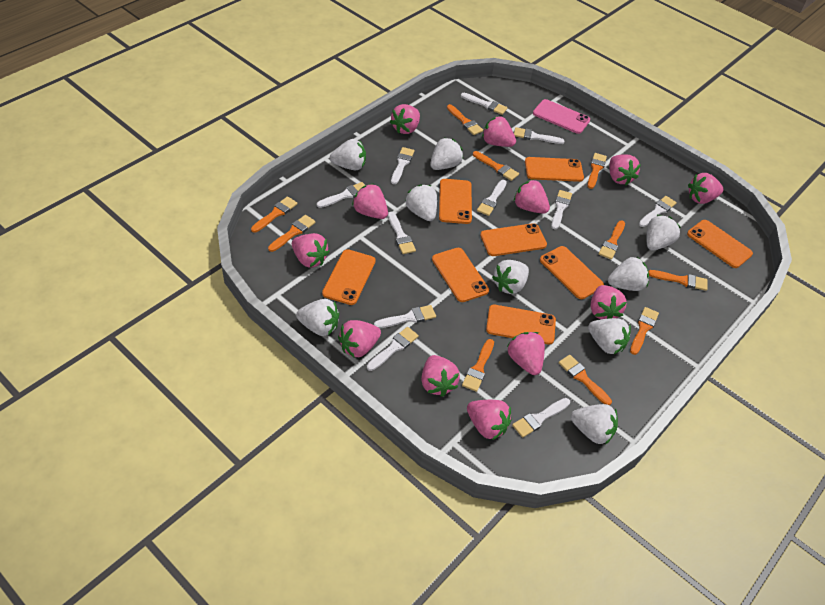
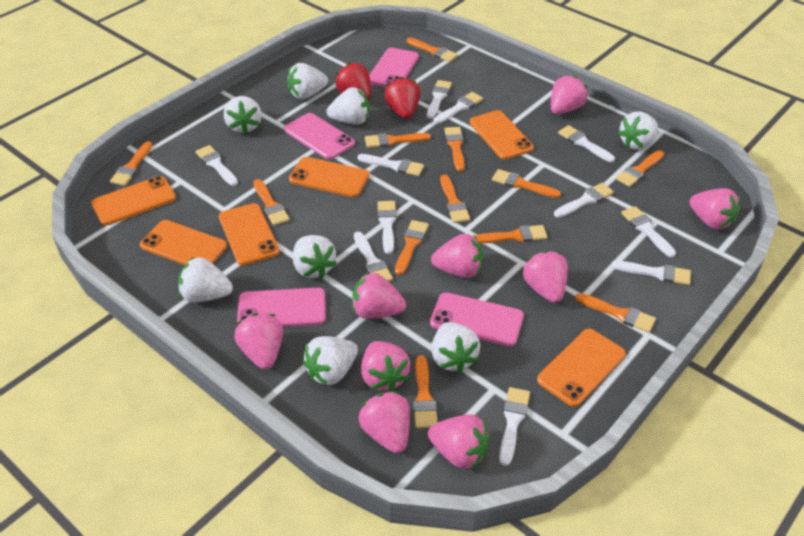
orange brush: [251,196,297,233] [268,215,316,252] [447,104,483,135] [462,339,494,392] [473,151,519,181] [559,355,612,405] [587,153,607,189] [599,221,625,260] [630,307,659,355] [648,270,707,291] = 10 -> [110,141,152,186] [253,179,290,226] [365,133,431,148] [395,220,429,275] [407,38,458,62] [413,355,438,429] [440,175,470,223] [444,127,465,171] [473,225,547,244] [492,169,561,198] [575,293,656,333] [616,150,664,187] = 12
orange phone: [322,249,376,305] [432,248,489,302] [439,179,472,224] [480,223,547,256] [486,305,556,345] [525,157,584,182] [540,246,604,299] [687,220,753,268] = 8 -> [91,176,176,225] [140,220,227,265] [219,203,280,265] [289,157,369,197] [470,110,534,160] [537,329,626,407] = 6
pink phone: [533,99,590,134] = 1 -> [237,288,326,327] [284,113,355,159] [369,48,419,87] [430,292,524,347] = 4
pink strawberry: [292,233,330,268] [338,320,381,358] [352,184,388,219] [390,104,420,134] [421,355,460,397] [467,400,512,440] [482,116,516,147] [507,332,545,375] [514,179,550,214] [591,285,627,319] [609,155,641,185] [688,173,723,204] = 12 -> [234,313,283,369] [352,272,406,319] [359,391,410,453] [361,341,410,392] [428,414,490,469] [431,234,483,278] [523,250,568,303] [551,75,587,114] [689,188,740,230] = 9
red strawberry: none = 0 -> [335,63,371,100] [384,77,421,119] = 2
white strawberry: [296,299,339,336] [330,139,366,170] [405,184,437,221] [430,137,463,170] [492,260,529,294] [571,404,618,445] [588,318,631,355] [608,257,649,291] [647,215,681,250] = 9 -> [178,257,233,303] [224,96,262,134] [287,63,328,99] [293,235,337,278] [303,336,358,386] [327,87,369,125] [432,322,480,373] [618,112,658,150] = 8

